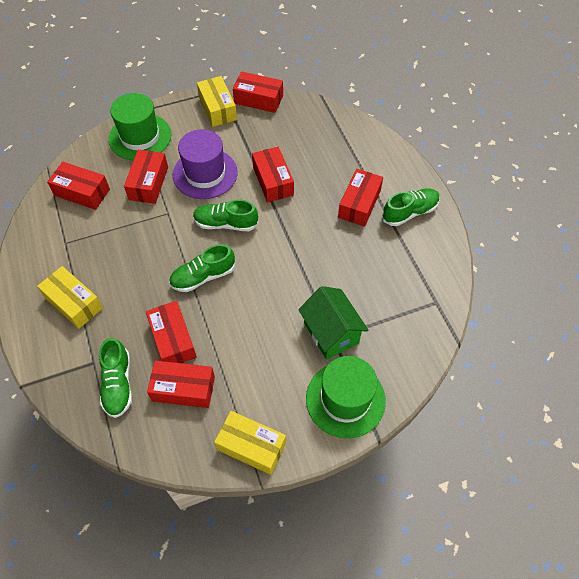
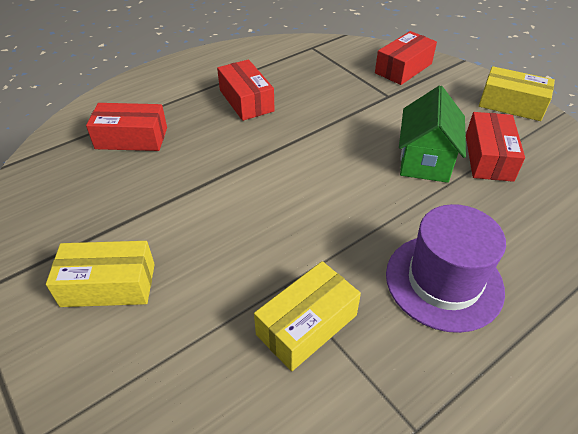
green hat: [109,93,171,161] [306,356,386,438] = 2 -> none = 0
green shoe: [99,338,132,418] [169,244,235,292] [193,200,259,231] [382,188,440,226] = 4 -> none = 0
red box: [47,162,110,210] [124,150,168,204] [146,301,197,363] [147,360,215,408] [233,71,283,113] [252,147,294,202] [338,169,383,227] = 7 -> [86,103,167,151] [217,59,275,121] [375,31,437,85] [466,112,525,182] = 4

